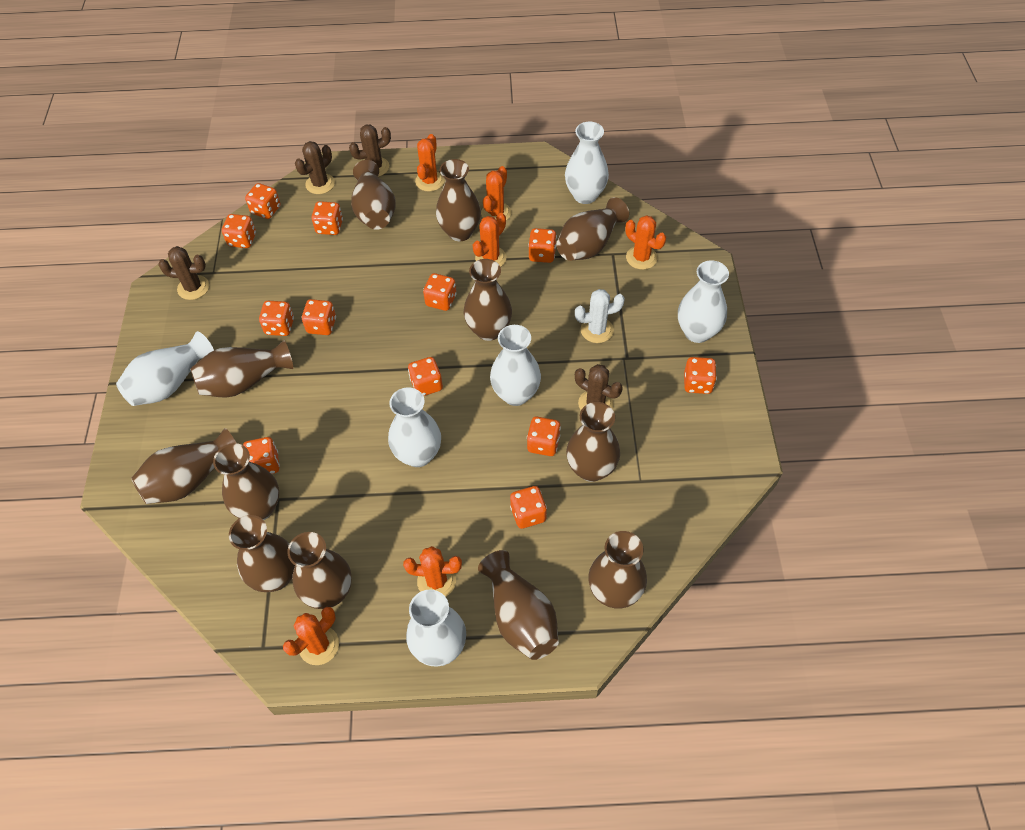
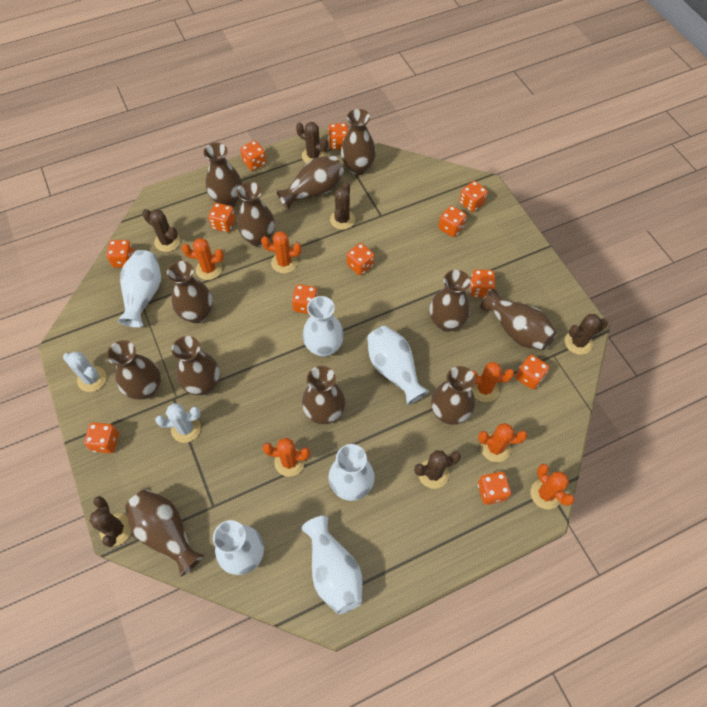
brown cactus: [158,246,209,300] [295,141,335,194] [349,124,391,177] [575,364,623,410] = 4 -> [89,496,131,547] [142,209,180,252] [296,122,328,163] [330,182,355,230] [414,450,461,489] [565,314,608,355] = 6
white cactus: [575,289,625,343] = 1 -> [63,351,106,392] [155,403,201,443] = 2

